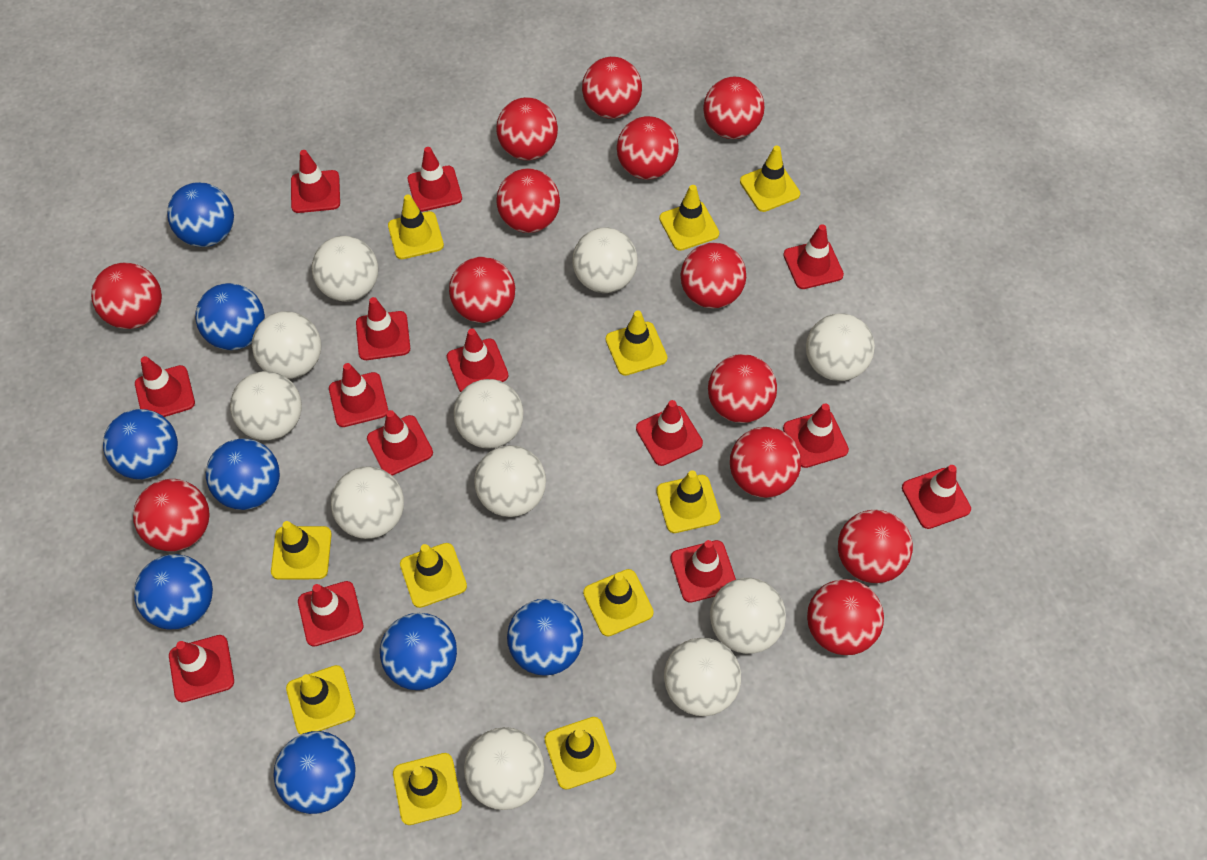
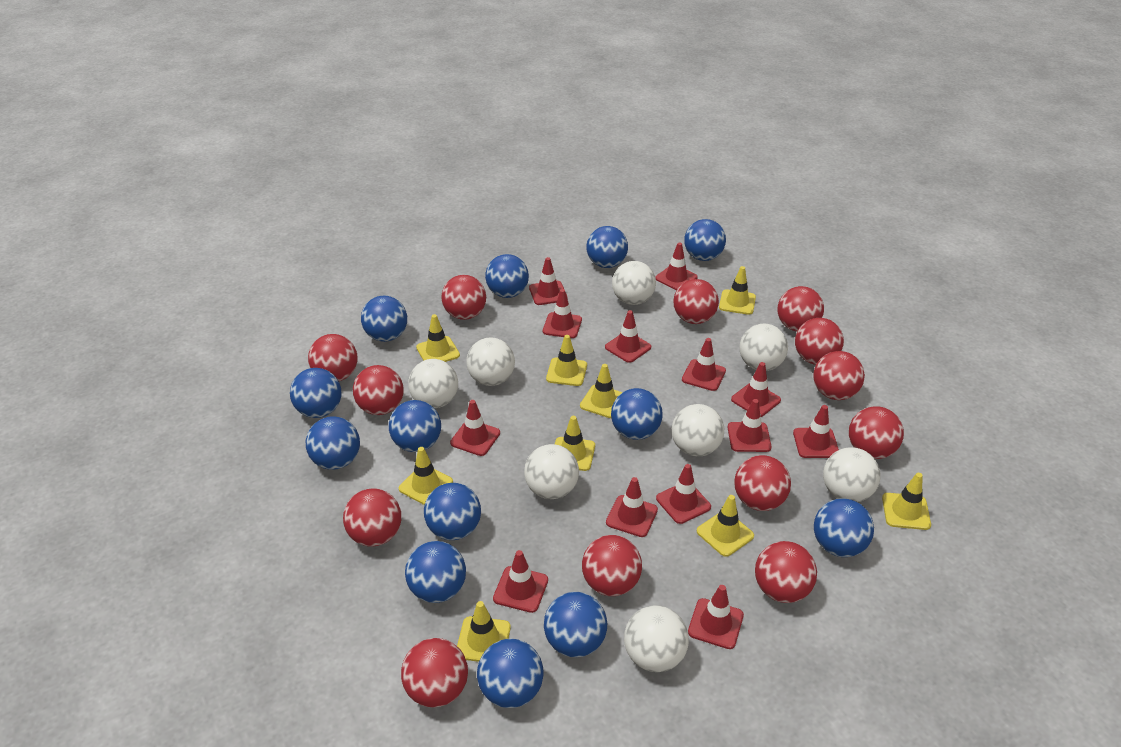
blue ball: [103,409,178,480] [134,554,213,629] [167,182,234,247] [195,283,265,350] [206,438,280,510] [274,731,356,814] [380,613,457,690] [507,599,583,676] = 8 -> [290,368,341,418] [306,416,360,470] [361,296,407,342] [389,400,441,452] [405,541,466,603] [424,483,481,540] [477,639,544,708] [485,254,529,298] [544,592,607,657] [586,226,628,268] [611,388,663,440] [684,219,726,261] [814,498,874,557] = 13
red traffic cone: [135,356,195,417] [169,635,234,702] [291,150,340,213] [298,581,363,647] [329,363,388,427] [356,297,410,360] [367,410,433,476] [408,147,462,212] [447,328,509,392] [636,400,703,466] [670,540,736,603] [783,224,844,289] [783,404,849,468] [902,465,971,529] = 14 -> [450,400,500,456] [493,550,548,613] [529,257,567,305] [543,289,582,338] [605,310,651,363] [606,477,658,537] [655,242,698,290] [656,464,711,524] [682,338,726,391] [688,585,744,649] [727,399,772,452] [731,362,781,417] [793,405,839,458] = 13
white ball: [230,371,302,441] [252,311,321,379] [312,236,378,302] [331,466,404,539] [454,379,523,449] [464,727,544,810] [474,445,546,517] [572,228,638,293] [664,638,741,716] [710,578,786,654] [806,314,875,381] = 11 -> [408,359,458,408] [467,337,515,386] [524,444,579,499] [612,261,656,305] [624,605,689,672] [672,404,724,456] [740,324,788,371] [823,447,881,502] = 8
yellow traffic cone: [271,521,332,580] [286,665,355,735] [388,194,444,259] [393,753,462,825] [400,543,467,608] [544,717,616,790] [583,569,654,636] [606,310,667,376] [656,470,720,533] [659,185,719,251] [740,146,800,212] = 11 -> [399,447,453,505] [416,314,460,362] [457,601,511,662] [546,335,587,386] [555,416,595,471] [580,364,623,418] [697,495,754,557] [719,266,756,315] [882,473,931,530] = 9

